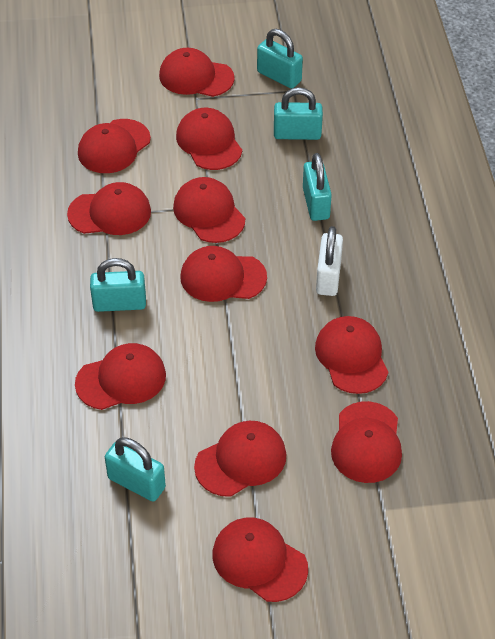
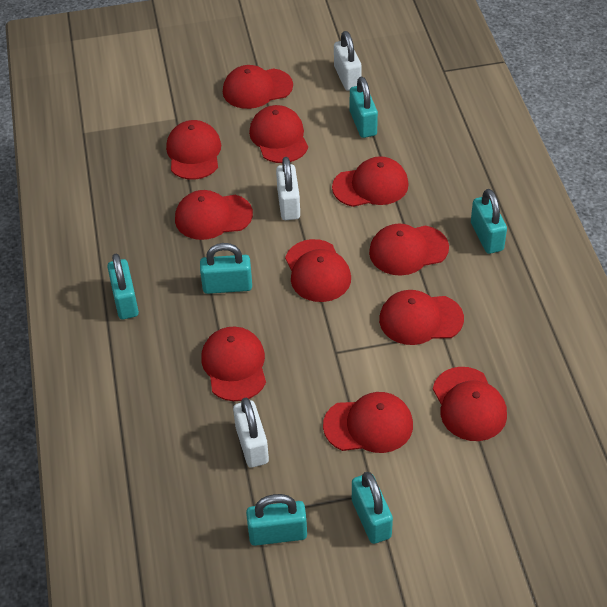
turquoise padlock: [90,258,146,312] [105,437,166,501] [257,29,303,89] [274,87,323,140] [303,153,332,221] = 5 -> [107,253,139,319] [200,243,252,294] [246,494,307,546] [350,76,378,138] [352,472,393,544] [471,189,507,254] = 6
white padlock: [316,226,343,296] = 1 -> [233,398,269,468] [276,157,300,220] [334,31,362,91] = 3

